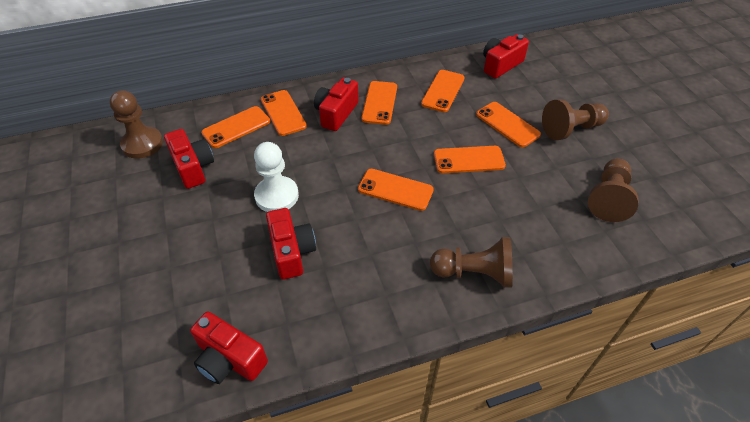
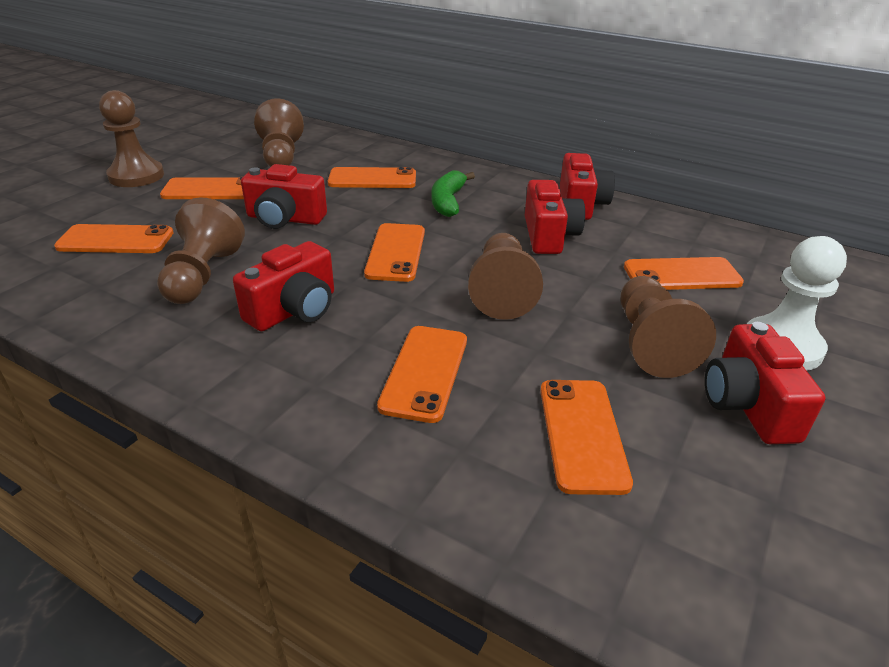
brown pawn: [109,90,163,158] [430,237,513,288] [542,99,609,140] [588,158,639,222] = 4 -> [99,90,164,187] [157,198,245,304] [254,98,304,167] [468,233,543,320] [620,276,716,378] = 5
green banana: none = 0 -> [432,170,475,217] = 1

